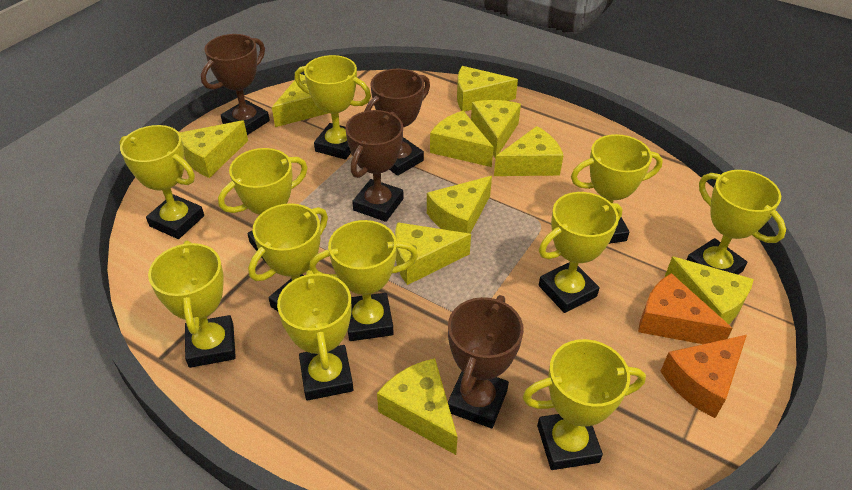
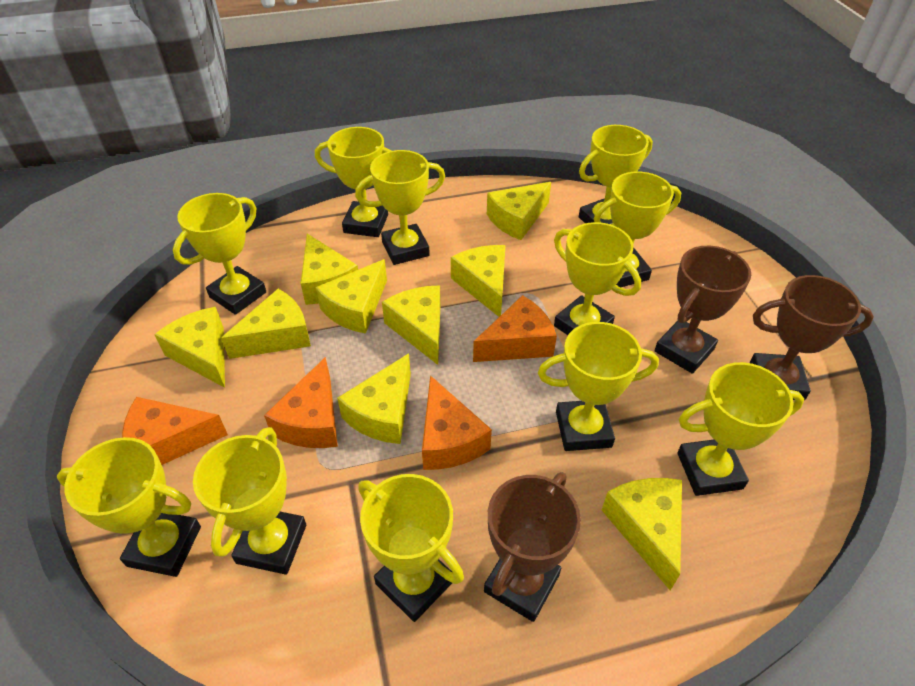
brown trophy: [201,34,270,135] [346,110,403,222] [364,69,430,176] [448,295,524,428] = 4 -> [484,472,581,622] [654,246,751,374] [750,275,874,401] = 3
orange cheese: [638,273,732,344] [661,335,747,418] = 2 -> [122,397,228,465] [264,357,338,448] [422,375,492,470] [473,295,557,362] = 4
yellow cheese: [180,120,248,178] [272,74,328,127] [377,358,458,455] [395,222,471,285] [427,176,492,233] [430,111,494,167] [457,66,518,112] [471,100,521,159] [494,126,564,176] [665,257,754,324] = 10 -> [154,307,225,388] [221,289,311,359] [301,234,358,305] [316,259,387,334] [337,354,411,444] [382,286,440,365] [451,245,506,317] [487,182,551,240] [602,478,682,590] = 9

